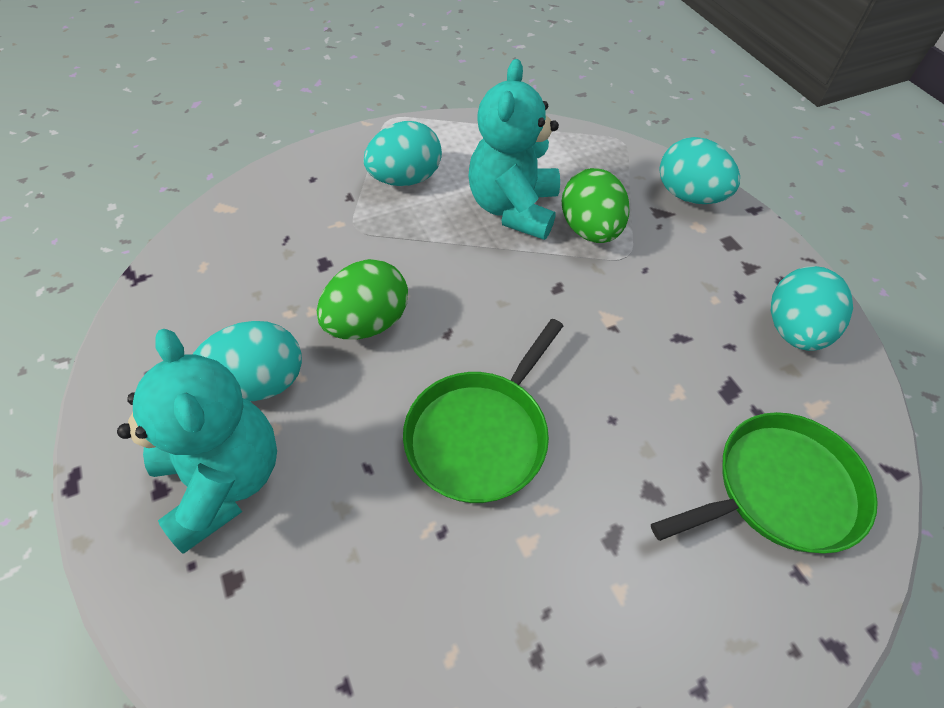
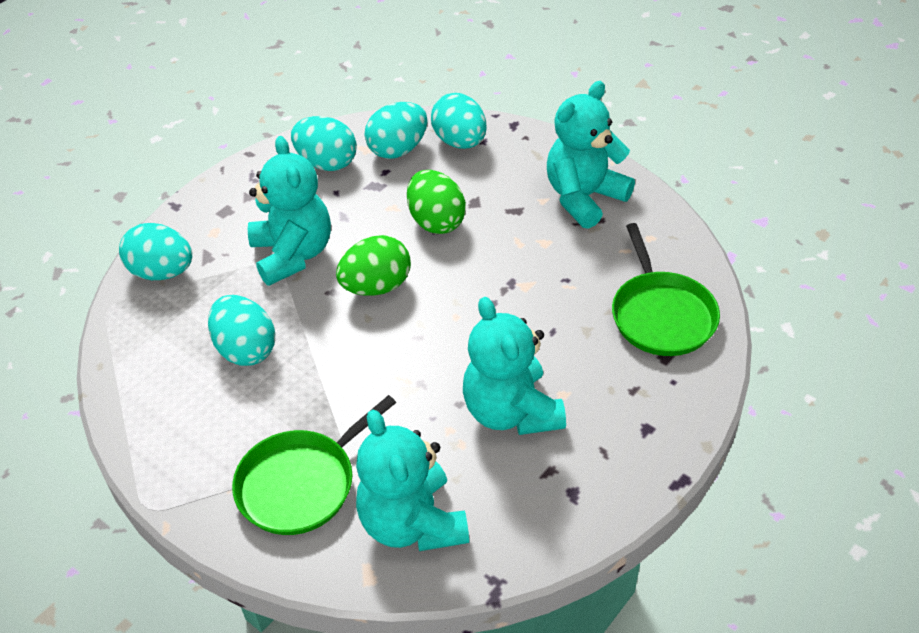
turquoise egg: [193,321,302,401] [364,121,442,186] [660,137,740,204] [771,266,853,351] = 4 -> [119,223,192,280] [208,295,275,366] [291,116,357,171] [365,102,428,159] [431,93,486,149] = 5
turquoise teddy bear: [117,329,277,554] [469,59,560,240] = 2 -> [248,136,331,286] [356,409,469,551] [463,297,566,435] [547,81,635,229] = 4

